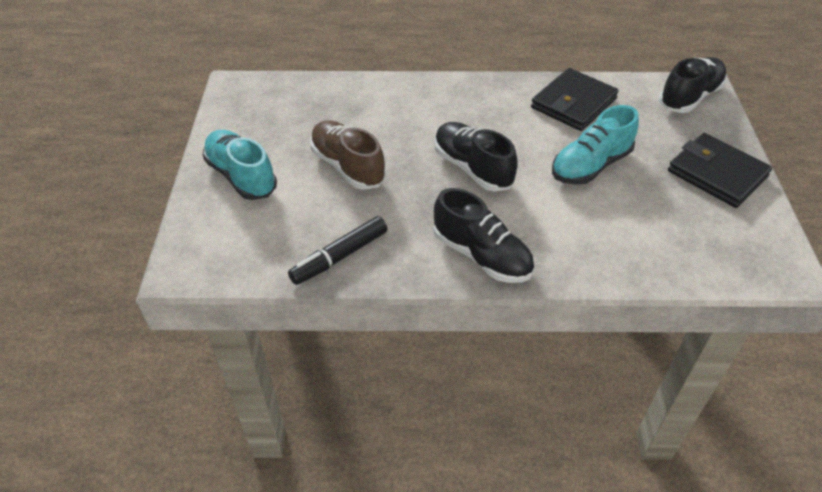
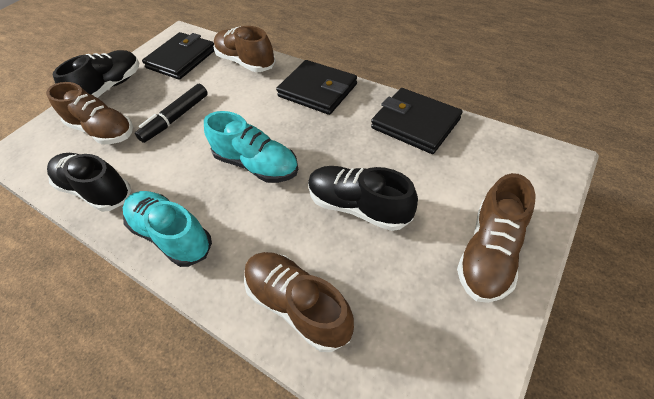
black wallet: [531,68,619,131] [668,133,772,208] = 2 -> [142,32,214,80] [276,60,357,115] [371,88,462,154] = 3
brown shoe: [310,120,386,190] = 1 -> [46,82,133,144] [214,26,276,72] [244,252,354,352] [457,173,536,303] = 4

